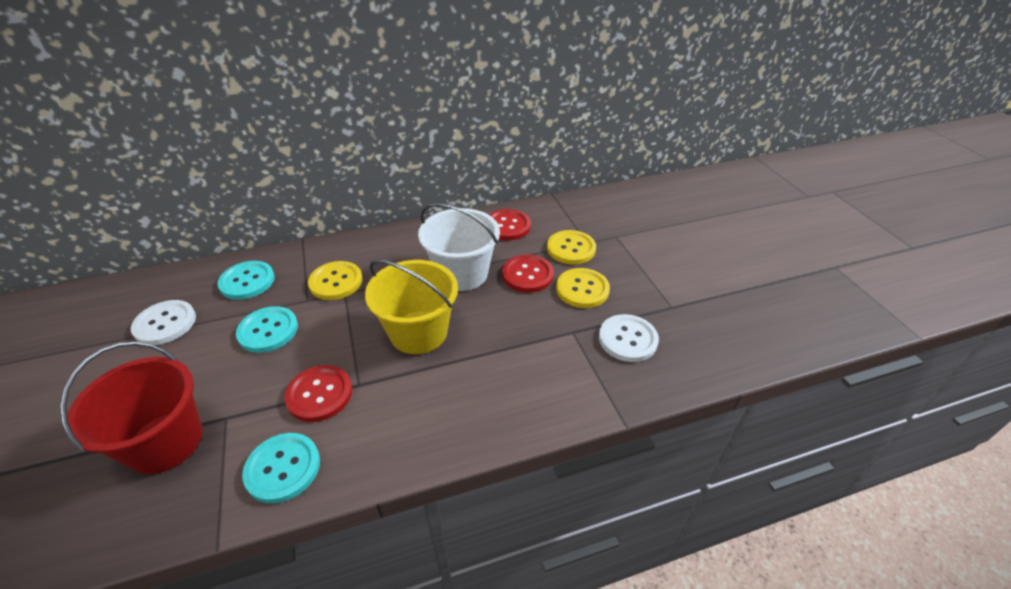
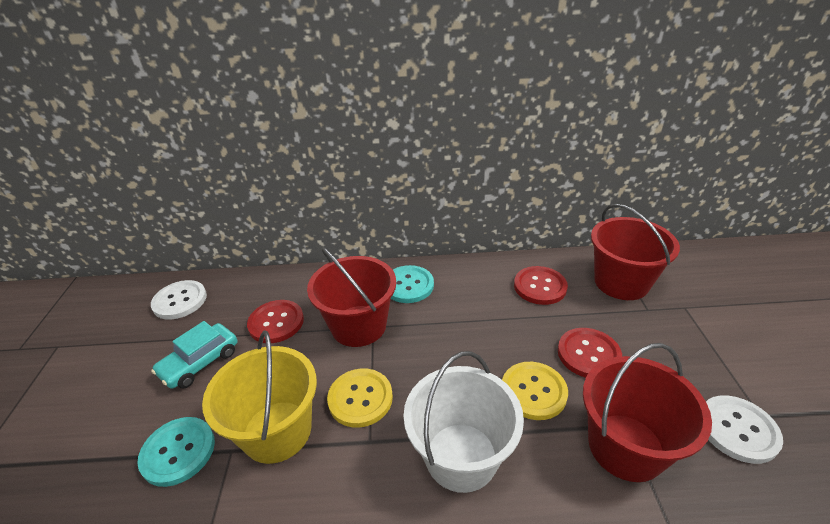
red bucket: [60,342,203,474] = 1 -> [307,247,396,347] [583,343,712,482] [591,204,680,300] = 3
turquoise button: [217,261,275,300] [236,306,298,353] [242,433,320,503] = 3 -> [137,417,215,487] [391,265,434,303] = 2
turquoise car: none = 0 -> [151,321,237,389] = 1
yellow button: [308,261,363,300] [547,230,596,264] [556,268,610,308] = 3 -> [327,368,393,428] [502,362,568,420] = 2

